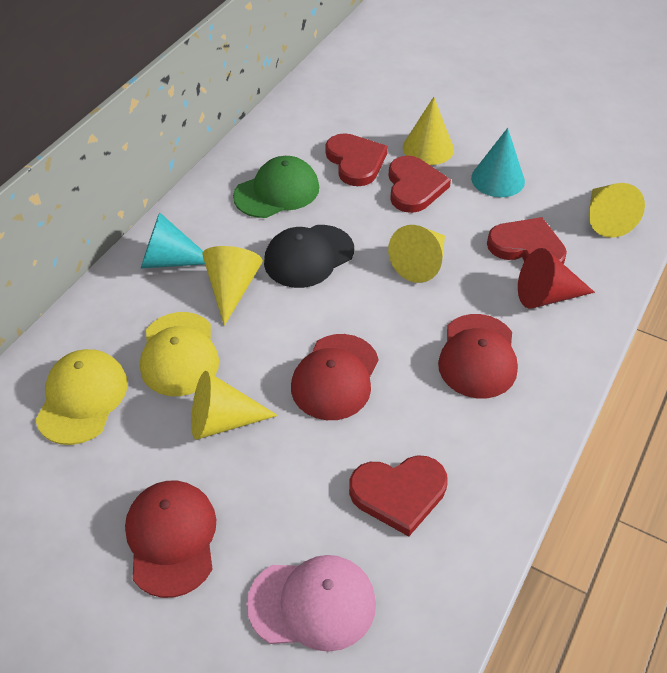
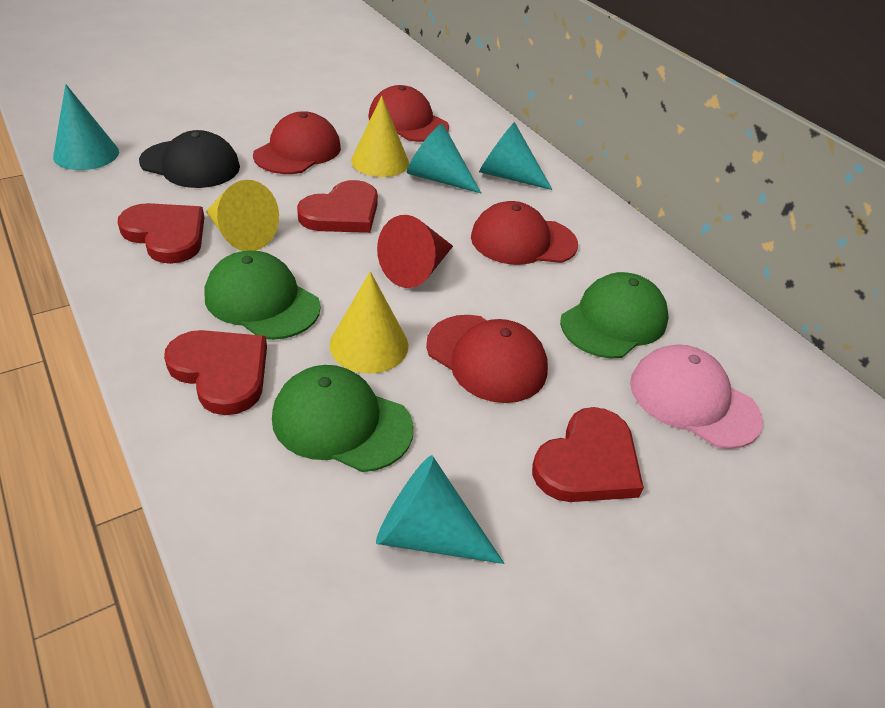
green cap: [233,156,319,218] = 1 -> [204,250,321,340] [272,365,413,472] [560,272,669,358] = 3
red cap: [125,481,216,598] [291,334,379,420] [438,314,518,399] = 3 -> [253,111,341,174] [368,85,449,142] [426,315,548,403] [471,201,578,265] = 4
turquoise cone: [141,212,205,268] [471,128,525,197] = 2 -> [53,84,119,170] [376,455,504,564] [407,124,481,193] [479,122,553,190] = 4
yellow cap: [35,349,128,445] [140,312,219,396] = 2 -> none = 0
yellow cone: [191,371,278,440] [202,246,263,326] [388,225,445,283] [403,97,454,165] [589,183,645,238] = 5 -> [206,180,279,251] [330,272,408,374] [351,96,409,177] = 3

